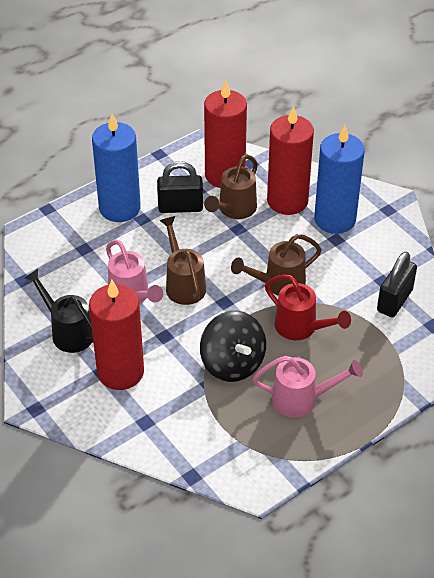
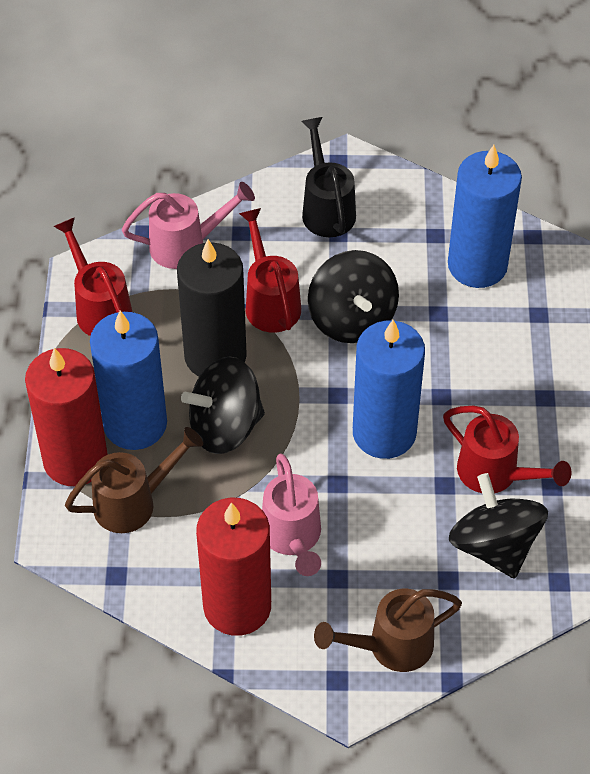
black candle: none = 0 -> [177,239,247,377] = 1
black padlock: [157,161,203,213] [377,252,417,318] = 2 -> none = 0
black spinning top: [200,311,266,382] = 1 -> [181,357,265,454] [308,250,399,343] [449,473,548,579] = 3
blue candle: [92,114,141,222] [314,125,365,234] = 2 -> [90,311,167,450] [353,320,425,459] [448,145,522,288] = 3
brown watering can: [159,216,206,305] [204,155,258,219] [231,234,322,296] = 3 -> [65,427,203,533] [314,589,462,672] = 2
red candle: [89,280,144,390] [204,80,247,188] [267,106,314,215] = 3 -> [25,348,108,486] [196,498,271,636] = 2
red watering can: [265,274,351,340] = 1 -> [53,217,132,336] [239,208,301,333] [443,406,571,493] = 3

